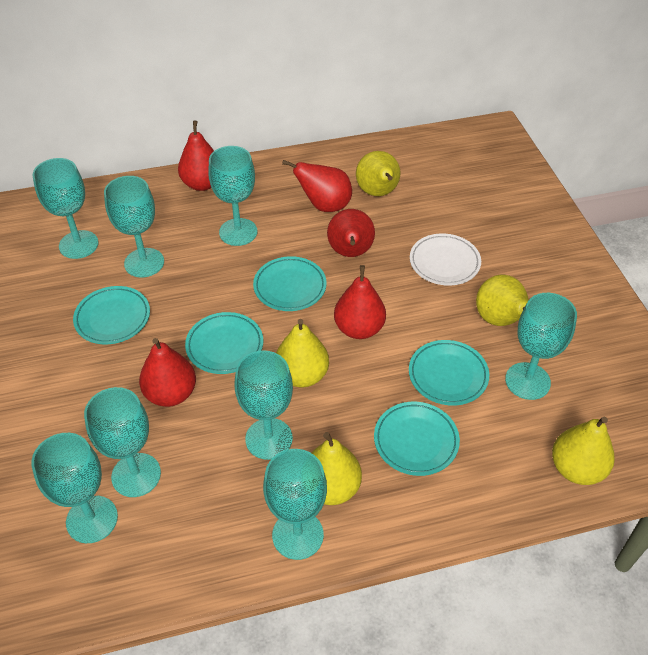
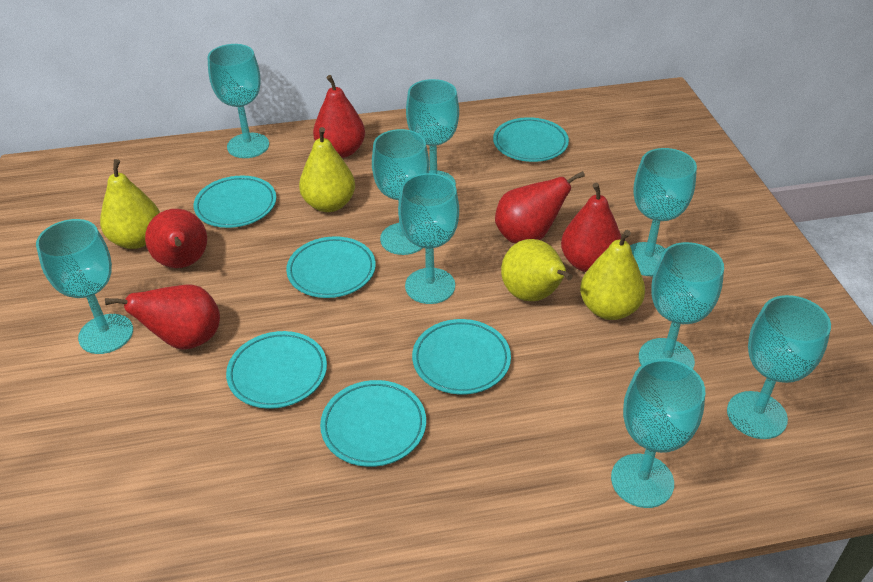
turquoise goblet: [31,433,118,543] [33,158,98,259] [84,387,161,497] [104,176,164,278] [208,146,257,246] [235,350,293,460] [263,449,327,560] [505,293,577,400] = 8 -> [36,219,133,354] [207,44,269,158] [372,129,429,255] [398,173,459,304] [406,79,459,185] [611,359,705,508] [630,148,697,276] [639,242,724,369] [727,295,831,439] = 9
turquoise plate: [73,286,150,344] [185,312,263,374] [253,256,327,311] [374,402,460,476] [409,340,489,406] = 5 -> [194,176,276,228] [226,331,327,409] [286,236,376,298] [320,380,426,467] [412,319,511,395] [493,117,569,162] = 6
white plate: [410,233,481,286] = 1 -> none = 0
yellow pear: [276,319,329,387] [311,432,362,505] [356,151,400,196] [476,275,529,326] [552,417,615,485] = 5 -> [100,159,160,249] [299,127,355,212] [501,239,573,301] [580,230,645,320] = 4

